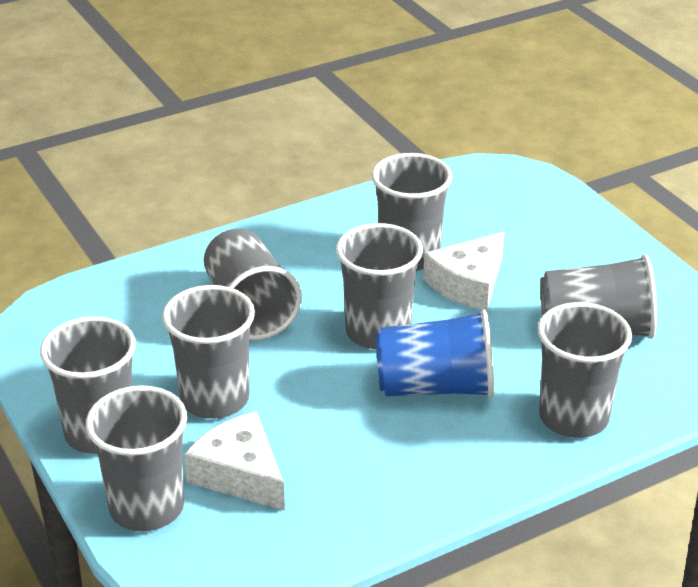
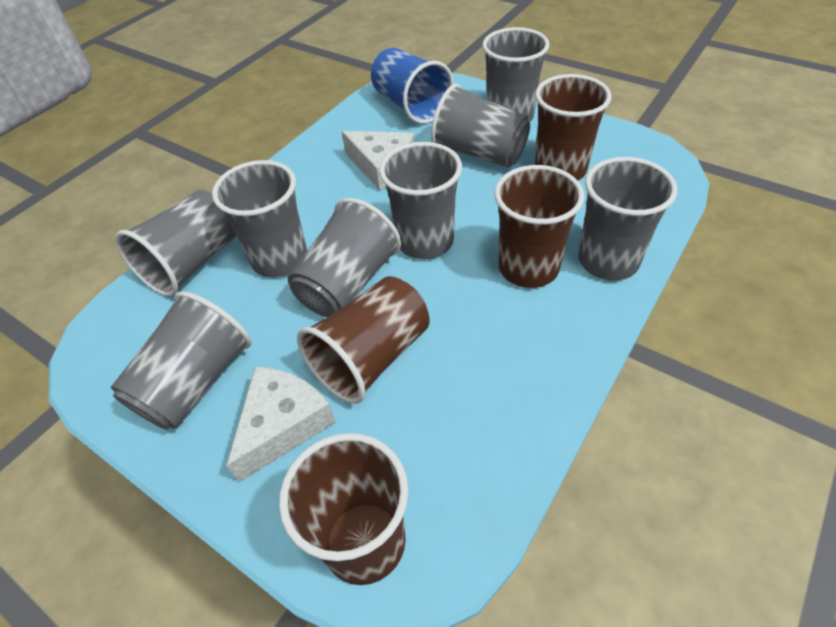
brown cup: none = 0 -> [279,433,409,585] [297,276,430,404] [494,165,584,288] [535,74,612,180] = 4

